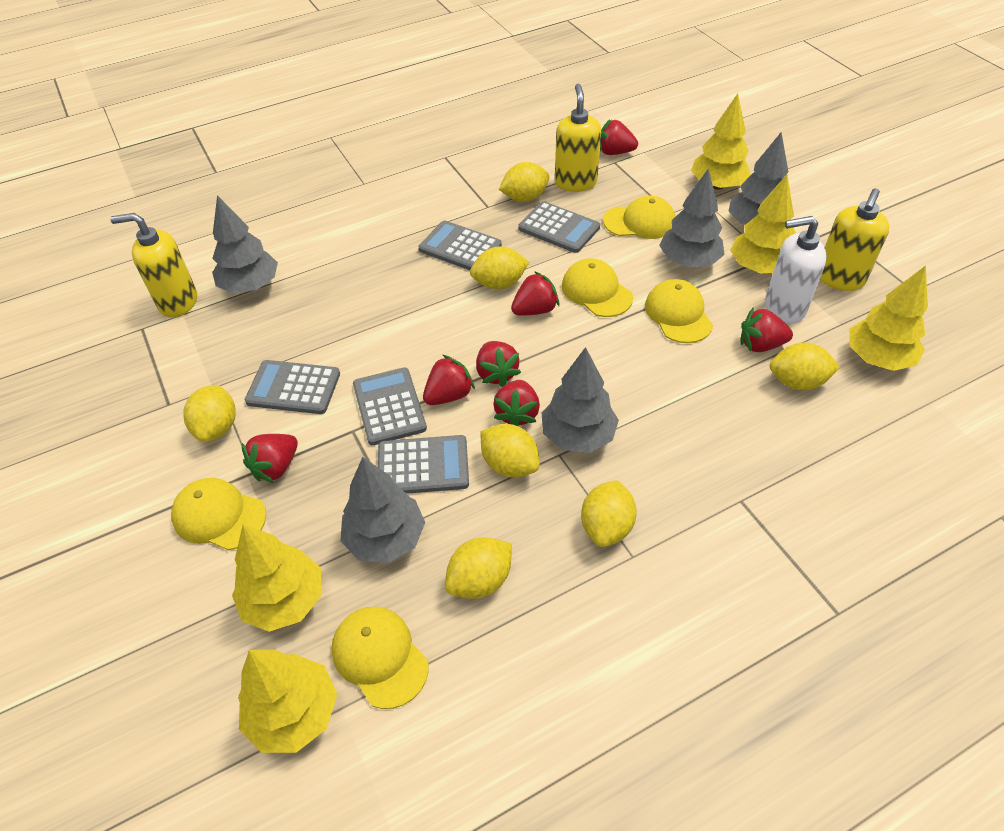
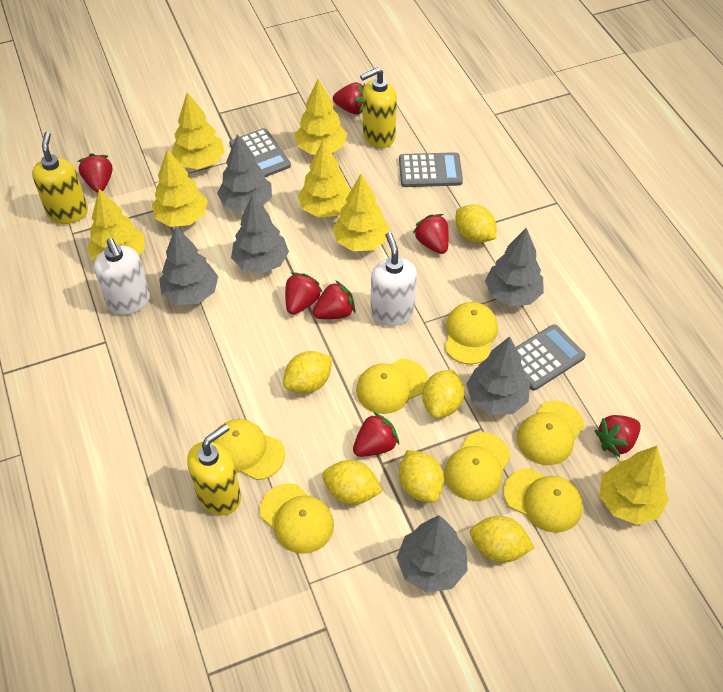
grey calculator: [245,360,340,414] [353,367,427,445] [378,435,469,494] [419,220,502,270] [519,201,600,253] = 5 -> [229,128,291,178] [399,152,463,187] [516,324,586,391] = 3
grey tree: [212,195,278,294] [341,457,425,563] [541,347,619,453] [659,169,725,268] [728,132,788,225] = 5 -> [159,227,218,305] [217,134,272,212] [231,194,289,273] [397,515,468,593] [466,336,530,415] [485,228,544,306] = 6
white soap dispenser: [765,216,827,324] = 1 -> [94,238,150,315] [371,232,417,326] = 2
yellow cap: [171,478,266,550] [332,607,429,709] [562,258,633,317] [603,196,676,239] [645,279,713,343] = 5 -> [213,419,285,480] [260,483,334,554] [356,359,428,414] [444,432,511,501] [445,302,498,364] [504,468,583,533] [517,401,584,465] = 7
yellow lemon: [183,385,235,442] [445,537,512,599] [470,246,529,289] [480,424,539,478] [499,162,549,202] [581,480,637,547] [770,342,840,390] = 7 -> [283,351,332,394] [322,460,383,505] [399,450,444,503] [422,370,464,418] [456,204,497,243] [470,516,535,563] = 6
yellow tree: [232,524,321,632] [238,649,337,753] [691,94,751,190] [730,175,796,274] [849,265,928,371] = 5 -> [87,189,145,262] [152,149,208,227] [171,92,225,169] [295,78,347,155] [298,140,351,218] [333,174,389,251] [599,446,669,525] = 7

